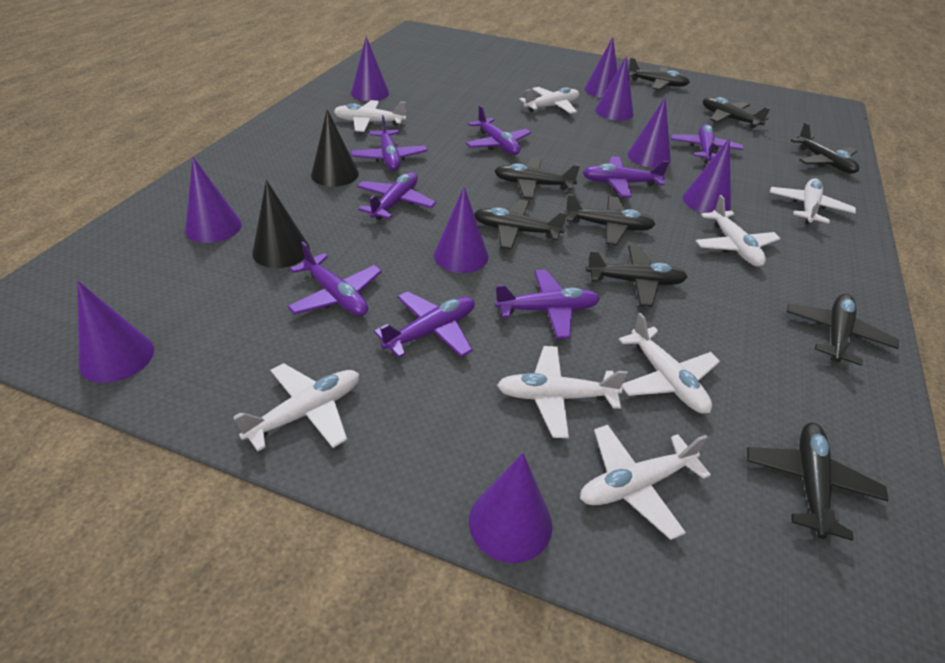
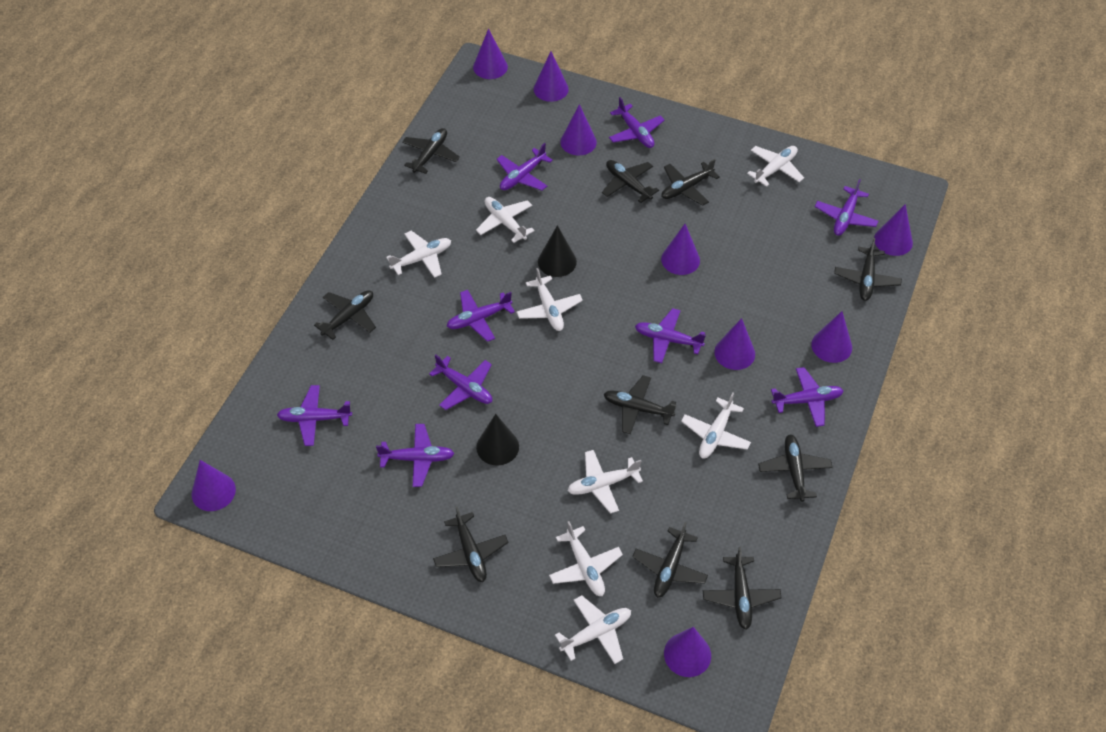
black plane: [474,199,568,250] [494,158,580,199] [564,194,656,245] [586,245,688,307] [628,58,690,90] [703,97,770,128] [747,423,889,541] [786,294,899,366] [791,122,859,174] = 9 -> [314,290,376,340] [402,128,460,174] [433,506,509,582] [602,160,659,203] [604,375,676,434] [632,522,708,598] [662,159,720,206] [703,547,781,630] [758,434,833,502] [834,238,902,301] = 10
purple plane: [287,242,382,316] [350,115,428,171] [357,172,436,220] [374,291,475,358] [466,105,531,155] [494,270,600,339] [583,156,669,198] [671,124,744,163] = 8 -> [277,385,352,446] [376,424,455,487] [429,354,492,410] [447,290,515,342] [496,143,553,191] [609,97,665,148] [635,308,706,363] [771,367,844,427] [815,179,878,236] = 9

